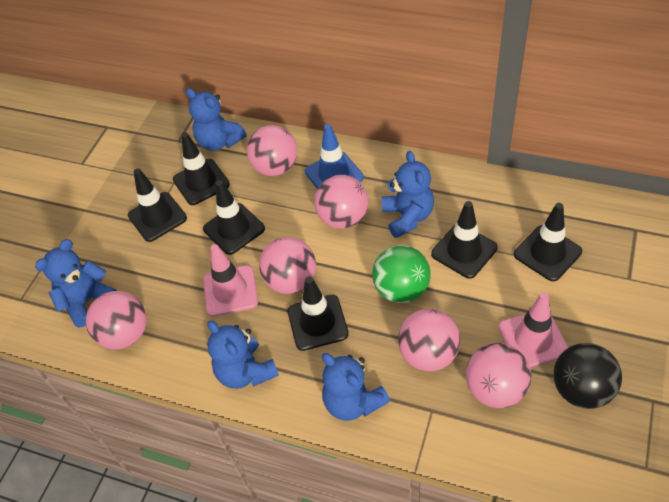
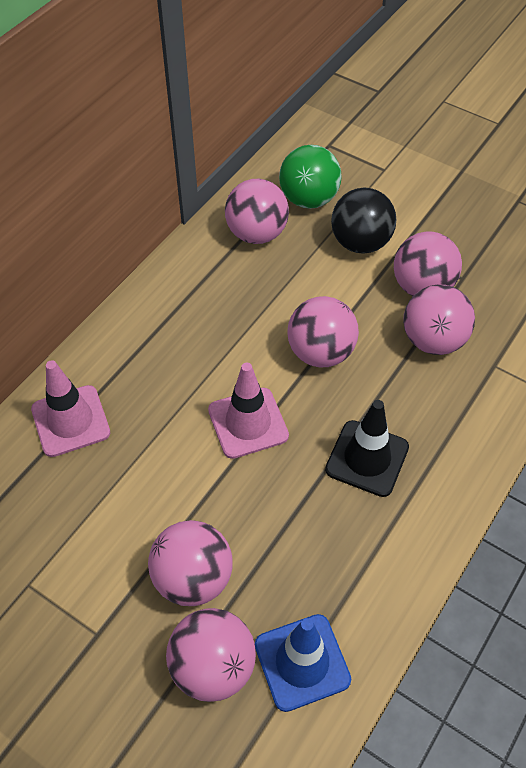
black traffic cone: [128,168,187,242] [173,133,230,205] [203,180,265,255] [288,276,349,351] [431,201,498,279] [514,203,582,281] = 6 -> [325,400,409,497] = 1
blue teddy bear: [35,239,117,328] [186,88,247,151] [207,321,279,389] [322,353,390,421] [382,151,434,238] = 5 -> none = 0

